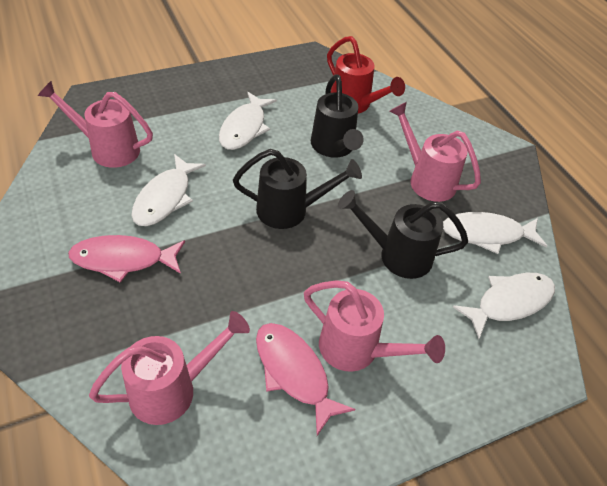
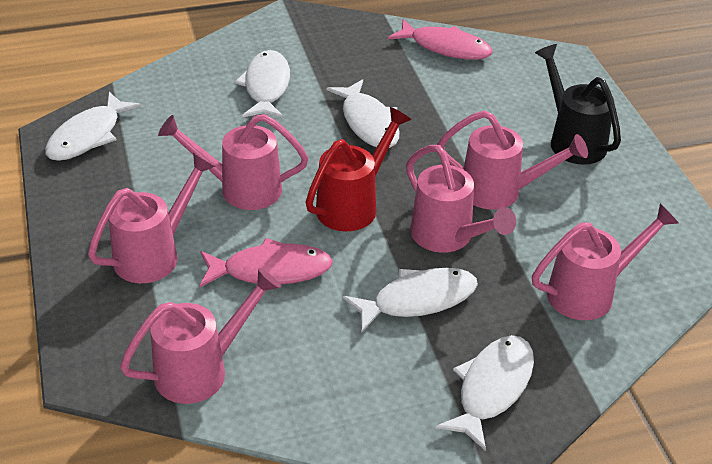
black watering can: [233,149,362,229] [311,74,364,157] [338,190,468,279] = 3 -> [535,44,621,165] = 1
pink watering can: [38,81,153,168] [89,311,250,425] [304,280,445,372] [389,102,481,202] = 4 -> [88,153,216,283] [120,268,281,404] [158,114,308,210] [406,145,516,253] [437,111,588,210] [532,203,679,320] = 6
white fish: [131,154,206,226] [219,92,277,150] [443,212,547,254] [453,273,555,339] = 4 -> [45,92,142,161] [234,50,290,119] [326,79,399,148] [343,268,478,333] [436,335,534,451] = 5

